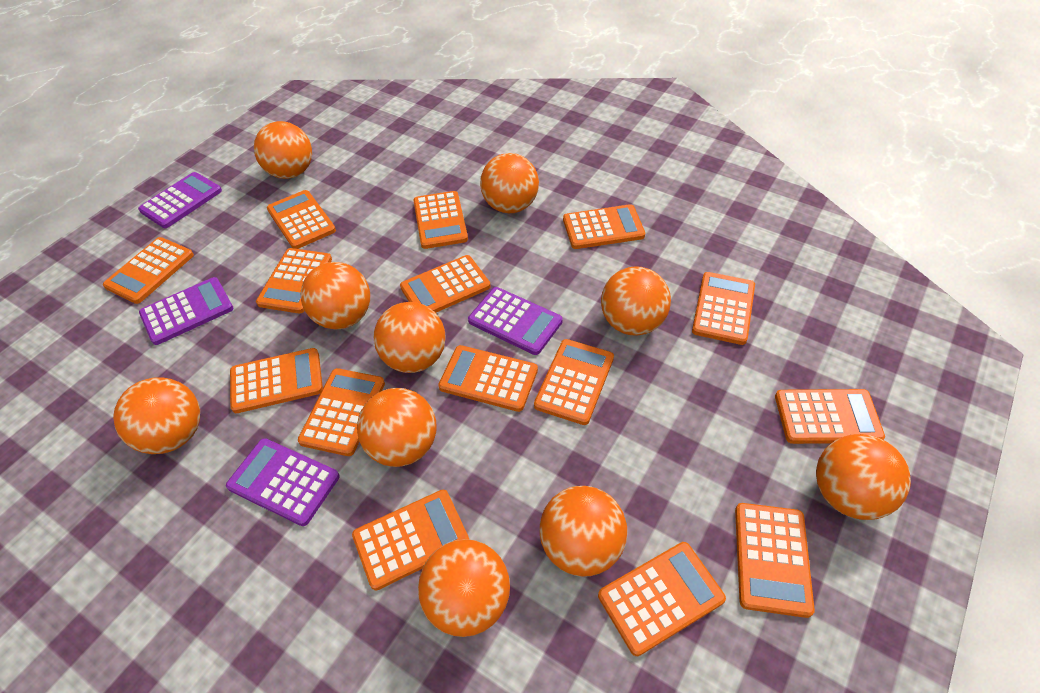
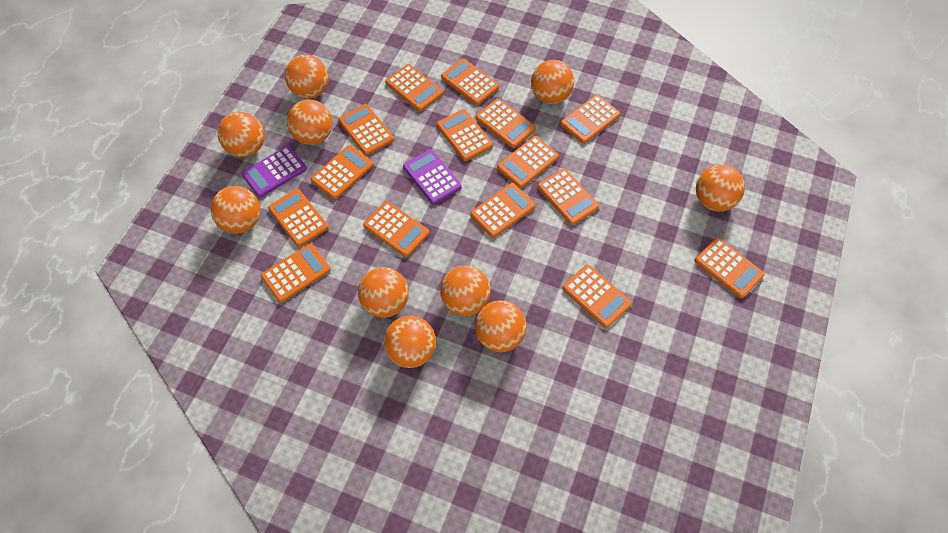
purple calculator: [138,172,222,228] [139,277,233,345] [226,438,340,526] [468,287,563,355] = 4 -> [241,146,307,197] [403,149,462,205] = 2

